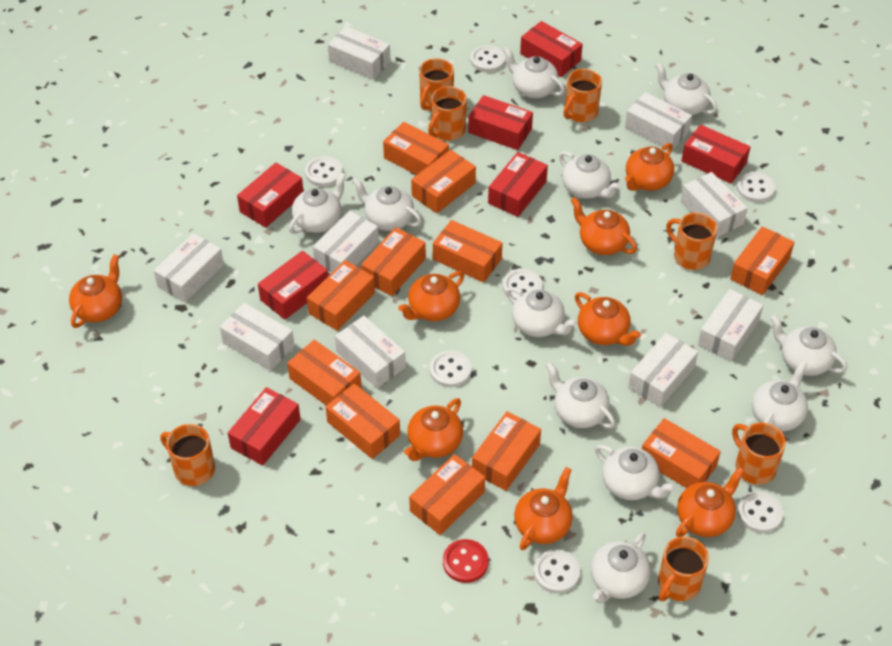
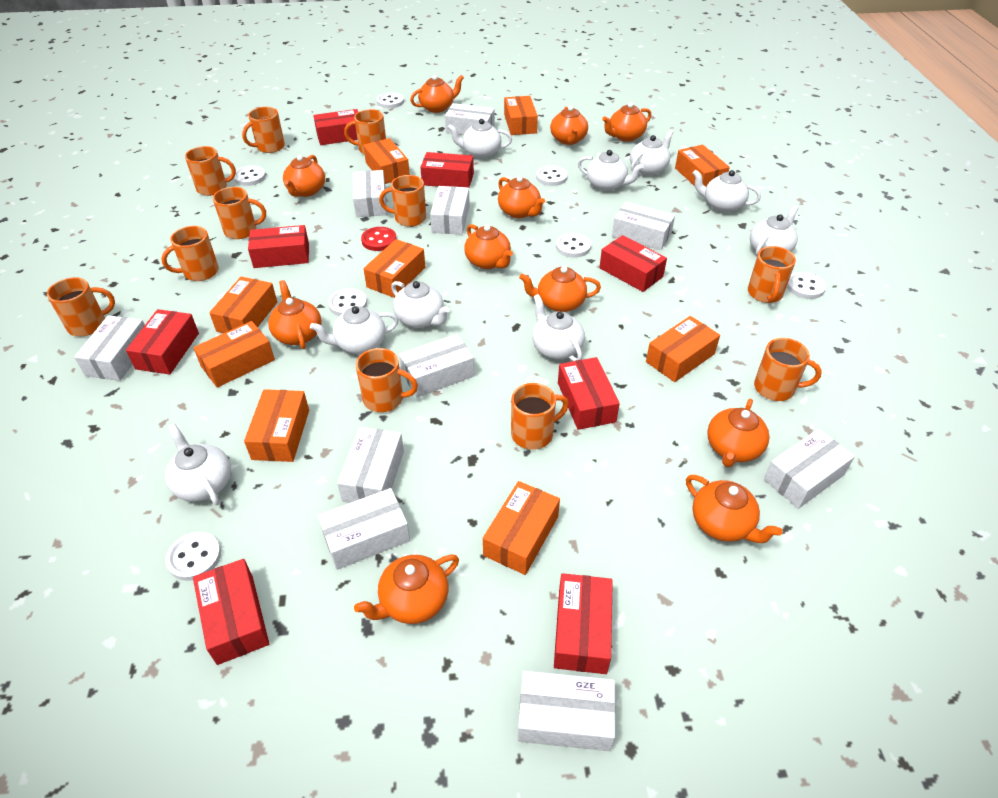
orange box: [287,340,362,405] [307,260,375,331] [326,383,400,459] [361,227,426,296] [383,122,449,175] [409,454,485,535] [411,150,476,213] [433,220,503,283] [472,411,541,491] [642,418,721,488] [730,226,795,295] = 11 -> [193,321,275,388] [209,277,277,333] [244,389,309,462] [363,138,410,184] [363,239,425,298] [483,481,560,575] [504,96,538,135] [646,316,720,382] [675,145,730,186] = 9
orange mug: [160,424,215,486] [419,58,454,111] [428,86,467,140] [563,69,602,122] [658,536,709,601] [666,213,717,270] [732,422,786,485] = 7 -> [47,277,115,336] [161,226,219,281] [185,146,236,196] [213,187,266,239] [242,107,285,153] [344,109,386,155] [356,348,418,412] [379,175,426,227] [511,383,569,450] [748,246,796,303] [754,338,822,401] = 11
orange teapot: [69,254,122,328] [398,271,464,321] [404,398,463,461] [514,467,573,550] [571,197,637,255] [575,292,641,346] [625,143,674,191] [676,467,744,537] = 8 -> [268,280,321,349] [283,155,325,197] [354,555,459,624] [410,75,464,113] [464,224,513,269] [498,176,545,218] [519,266,601,312] [550,106,588,145] [602,102,651,142] [686,475,782,543] [707,399,770,467] = 11
red box: [228,387,301,466] [237,163,304,228] [258,251,328,320] [468,95,533,150] [488,152,548,217] [520,21,583,77] [681,125,750,184] = 7 -> [126,309,199,375] [193,559,269,665] [248,225,309,268] [313,109,358,145] [420,152,474,188] [554,573,613,674] [558,357,620,430] [599,235,667,292] = 8
white box: [154,233,224,303] [220,303,294,371] [313,211,379,273] [328,26,391,80] [335,316,406,388] [625,92,692,150] [628,333,698,407] [681,172,748,238] [698,289,763,361] = 9 -> [74,315,145,381] [318,488,410,570] [337,427,404,503] [353,170,387,217] [399,334,474,397] [430,186,470,235] [445,103,495,135] [518,671,615,751] [612,202,675,250] [764,429,855,509] = 10
white teapot: [289,173,347,234] [352,177,422,231] [503,47,565,98] [506,287,577,337] [546,362,615,428] [559,151,621,199] [591,533,651,604] [595,445,676,500] [655,62,717,115] [752,361,808,431] [770,315,847,376] = 11 -> [165,423,231,505] [310,306,399,354] [391,281,450,328] [447,119,512,159] [532,294,585,361] [578,150,644,191] [630,130,674,176] [693,170,761,213] [750,205,799,256] = 9

